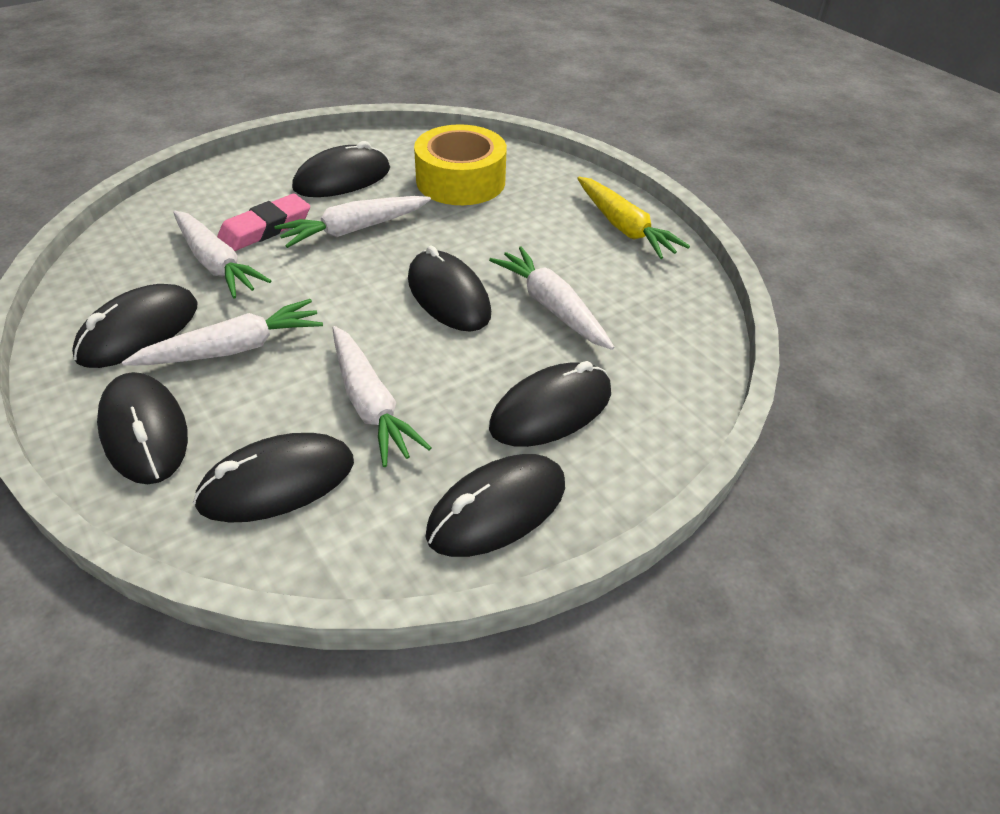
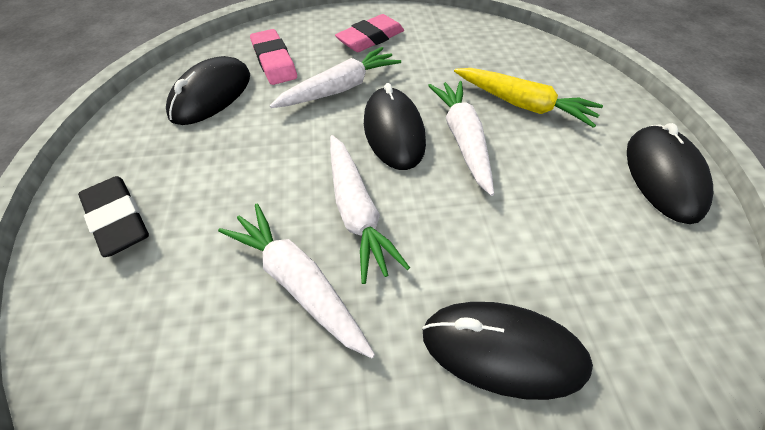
black eraser: none = 0 -> [78,176,149,257] = 1
black mouse: [72,284,197,368] [97,372,188,484] [193,433,354,523] [292,141,390,197] [408,246,491,332] [426,454,565,557] [489,361,611,447] = 7 -> [166,56,250,125] [364,83,426,170] [423,302,593,400] [627,123,713,224] = 4
pink eraser: [217,194,310,251] = 1 -> [250,29,297,85] [335,14,404,52] = 2
white carrot: [122,299,323,366] [173,211,271,298] [274,196,431,248] [333,326,431,467] [489,247,614,350] = 5 -> [218,204,375,358] [269,47,401,108] [330,135,410,284] [428,81,494,196] = 4
yellow tape: [414,124,507,205] = 1 -> none = 0

